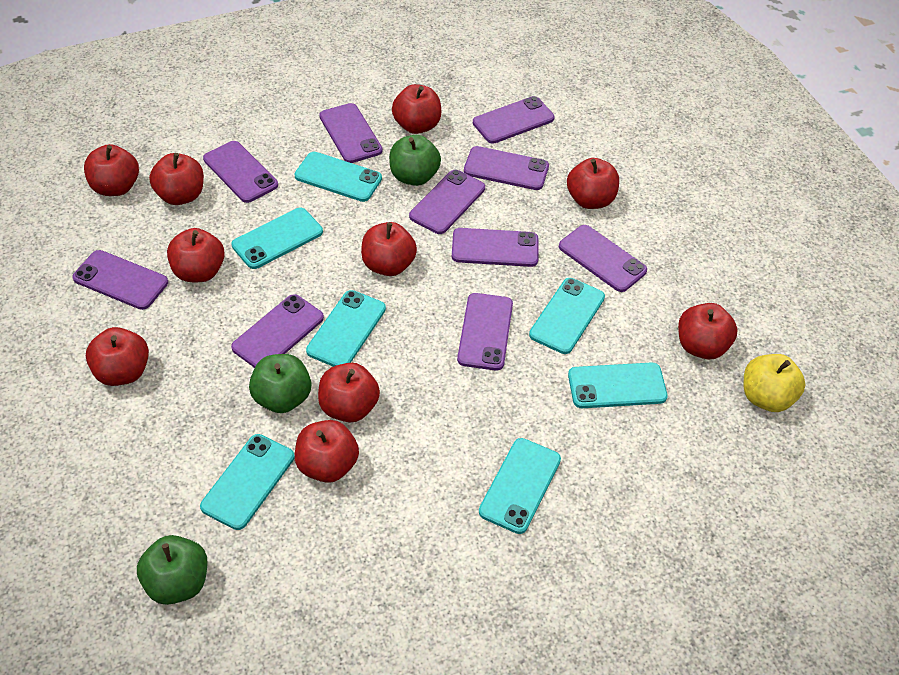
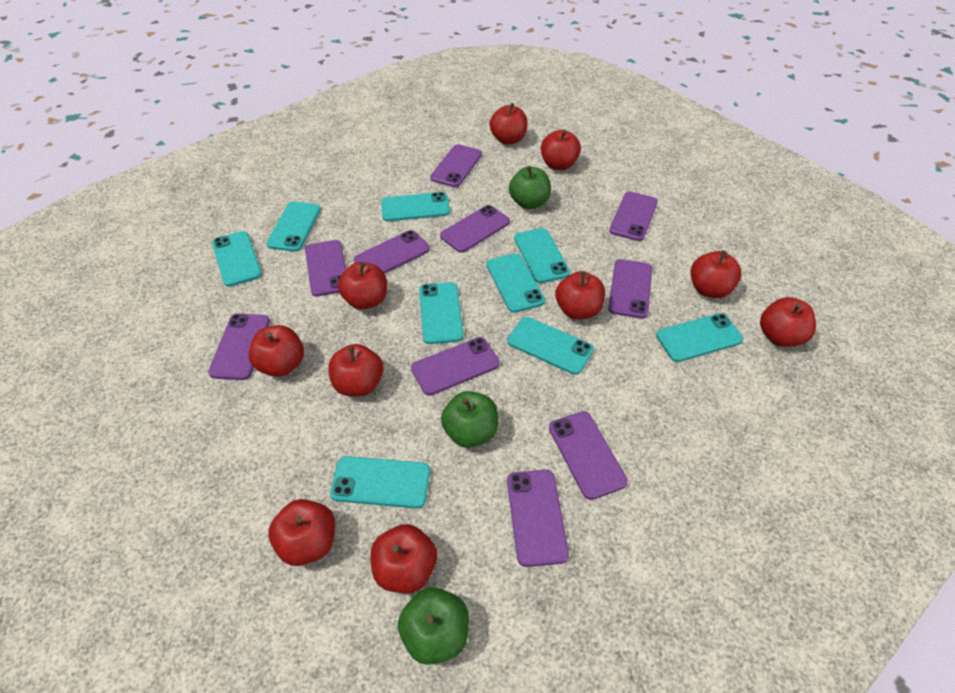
turquoise phone: [200,434,295,530] [231,208,323,269] [294,152,382,202] [306,290,386,367] [479,438,561,534] [529,278,605,354] [568,362,668,408] = 7 -> [212,231,262,287] [266,202,321,252] [330,456,430,508] [381,192,450,221] [419,282,464,344] [486,253,545,313] [507,317,594,375] [514,228,570,283] [656,313,743,362] = 9
yellow apple: [744,354,806,412] = 1 -> none = 0

